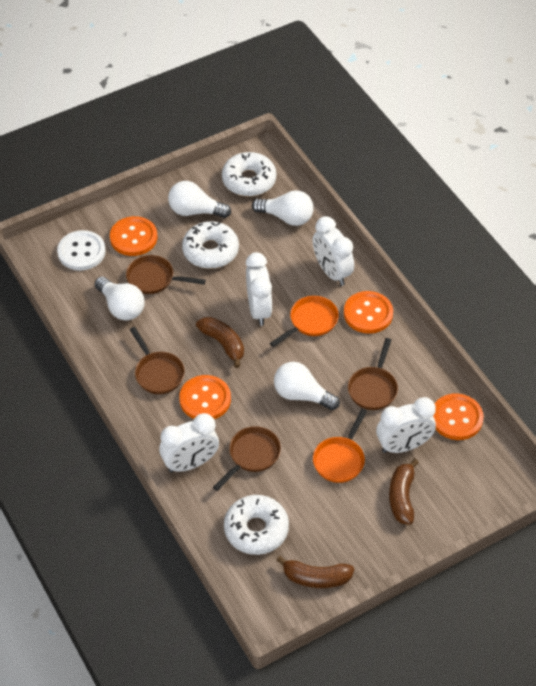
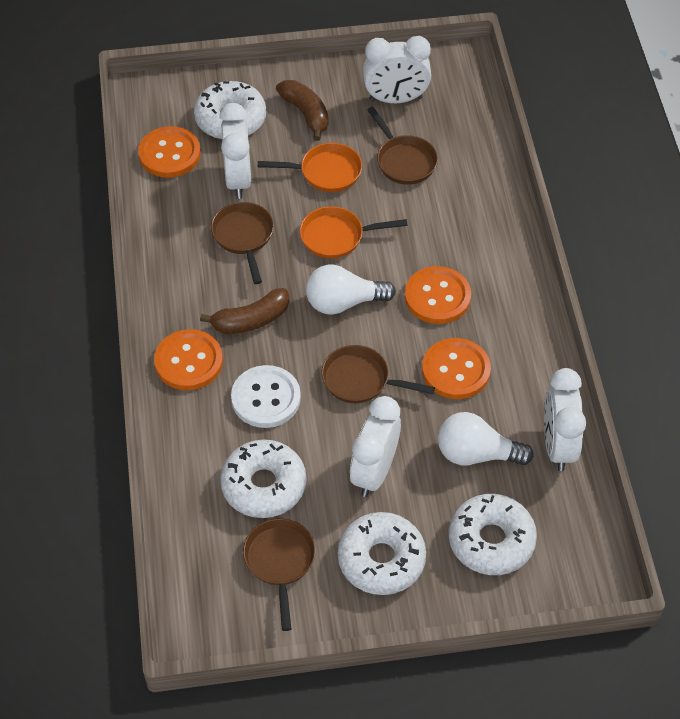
brown banana: [196,317,244,368] [276,556,354,588] [389,459,419,525] = 3 -> [200,288,290,334] [276,80,329,141] = 2
white donut: [182,221,239,269] [222,152,276,197] [224,495,289,555] = 3 -> [194,81,266,139] [220,440,306,518] [338,512,426,595] [449,494,537,575] = 4
white light bulb: [95,277,145,320] [168,181,231,218] [252,190,314,226] [274,362,340,410] = 4 -> [306,265,396,315] [438,412,534,466] = 2

